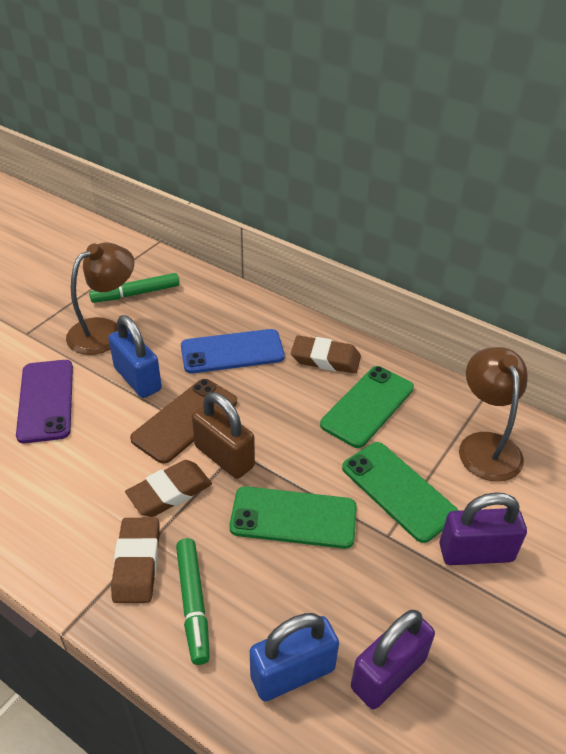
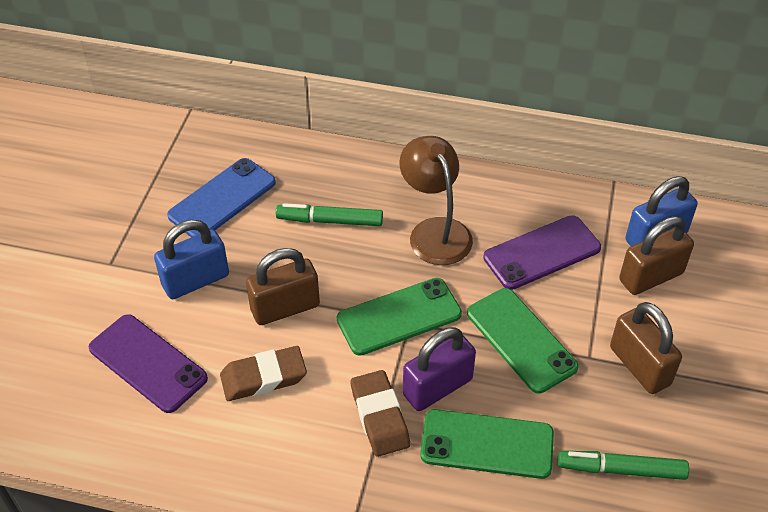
brown eraser: [111,518,160,603] [125,460,212,517] [291,335,361,373] = 3 -> [220,346,307,401] [351,370,410,457] = 2
brown lamp: [66,242,134,355] [459,347,528,482] = 2 -> [399,136,473,265] = 1
brown padlock: [192,392,255,479] = 1 -> [246,248,320,325] [610,302,682,394] [619,216,694,295] = 3
brown phone: [130,379,237,464] = 1 -> none = 0
purple padlock: [351,610,435,709] [439,492,527,565] = 2 -> [403,327,476,411] = 1
purple phone: [16,360,73,443] = 1 -> [89,314,208,413] [483,215,601,290] = 2

